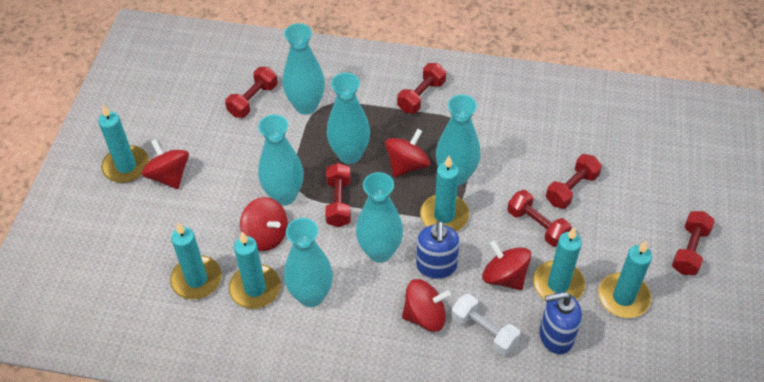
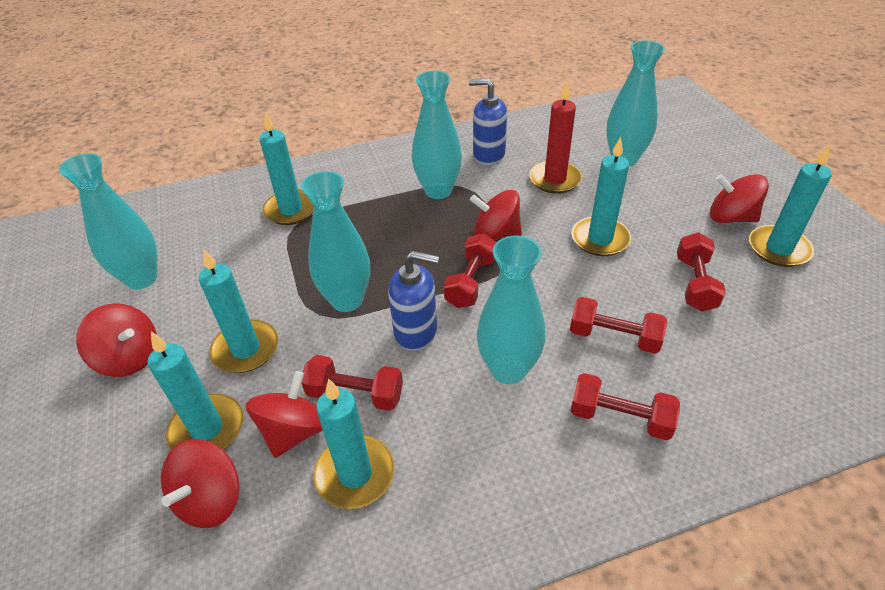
red candle: none = 0 -> [529,82,582,194] = 1
red dumbbell: [225,67,278,118] [325,163,351,227] [397,63,446,113] [507,190,571,247] [546,154,602,209] [672,211,715,275] = 6 -> [301,355,403,411] [443,233,496,308] [570,297,667,354] [571,373,680,440] [677,232,726,311] = 5
turquoise vase: [258,114,304,206] [283,23,325,115] [284,218,333,307] [327,73,370,164] [356,172,403,263] [436,94,481,186] = 6 -> [59,153,158,289] [301,171,370,312] [412,71,462,199] [477,235,546,384] [606,40,665,166] = 5
white dumbbell: [451,294,521,356] = 1 -> none = 0

